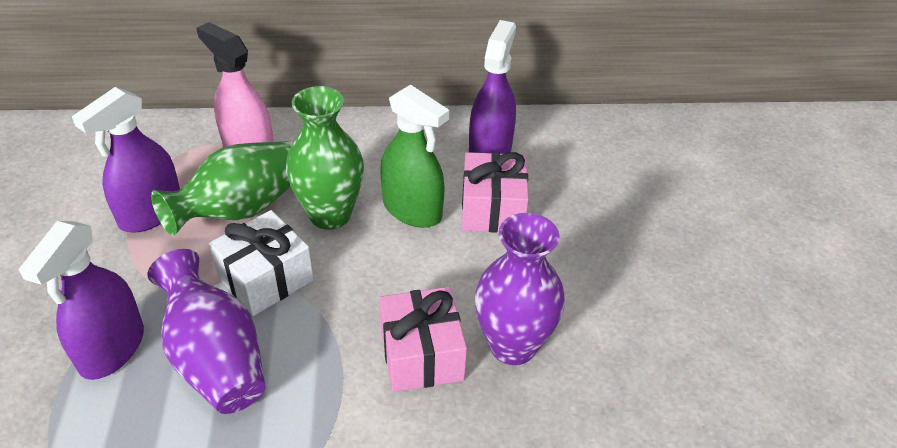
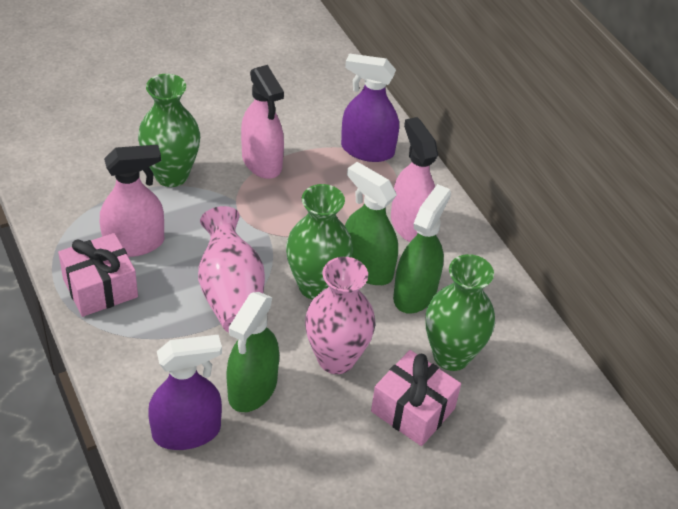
green spray bottle: [380,85,449,228] = 1 -> [226,292,279,412] [345,162,398,285] [393,184,451,314] = 3
green vase: [151,141,292,236] [286,86,364,230] = 2 -> [138,74,200,187] [286,184,353,299] [426,254,495,371] = 3
pink spray bottle: [196,22,274,147] = 1 -> [100,145,164,257] [241,65,284,179] [391,117,438,242] = 3
pink vase: none = 0 -> [198,206,265,332] [305,257,375,374] = 2
purple spray bottle: [19,221,144,380] [72,87,180,233] [469,20,516,154] = 3 -> [148,335,222,450] [341,53,399,162] = 2
purple vase: [147,249,265,414] [475,213,565,365] = 2 -> none = 0
white gift: [209,210,314,316] = 1 -> none = 0

